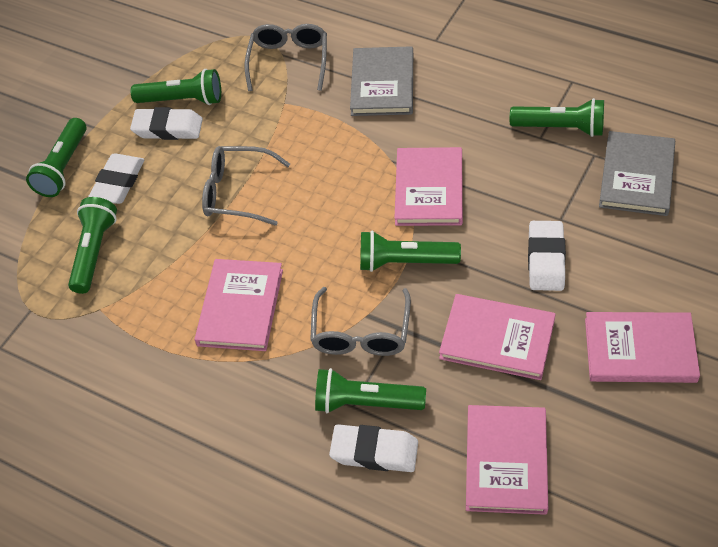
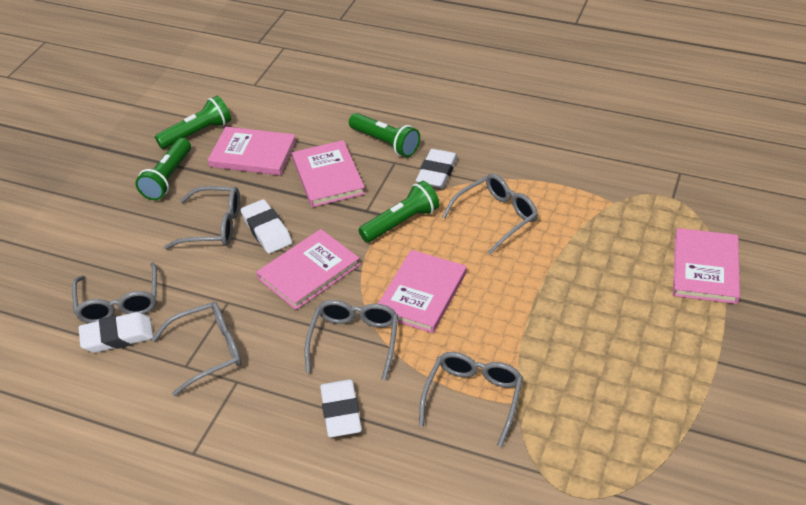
green flashlight: [26,118,87,197] [68,197,117,294] [131,69,221,105] [315,368,426,413] [360,231,461,272] [510,98,604,137] = 6 -> [135,138,191,200] [155,95,231,149] [349,113,420,157] [359,181,440,242] = 4
grey book: [350,46,413,116] [599,131,675,216] = 2 -> none = 0
grey glasses: [202,146,290,226] [245,24,327,91] [310,287,411,356] = 3 -> [72,262,157,323] [151,302,241,396] [164,186,240,249] [305,300,398,380] [419,352,523,447] [442,174,538,255] = 6

